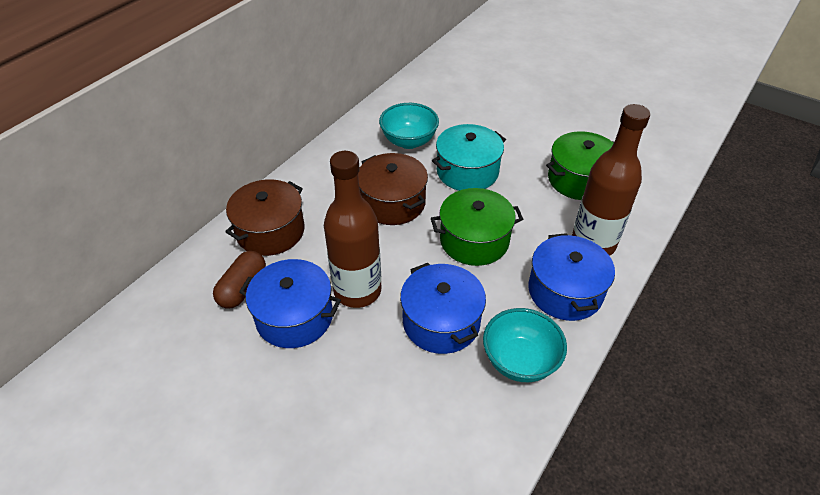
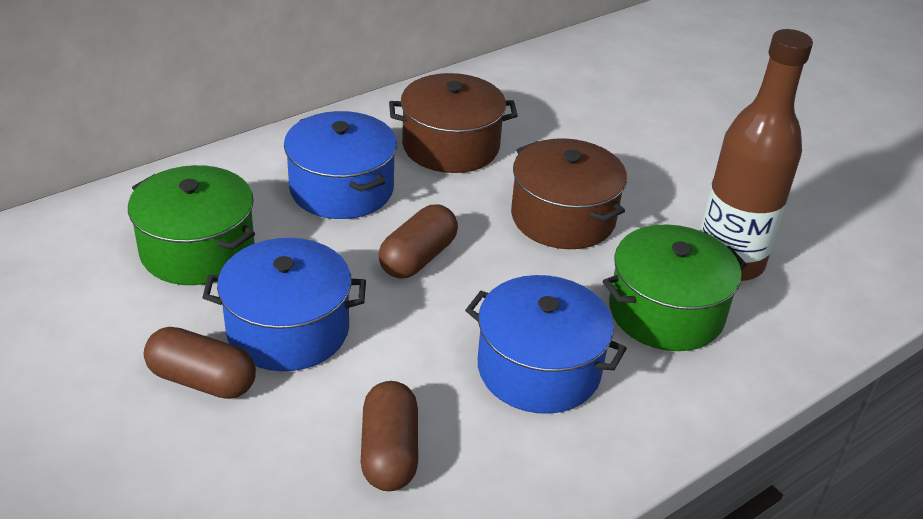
brown bottle: [324,151,381,308] [572,104,650,256] = 2 -> [700,29,813,281] = 1
brown capsule: [213,251,266,309] = 1 -> [144,327,256,399] [361,381,418,491] [378,204,458,278] = 3
turquoise bowl: [379,103,439,149] [483,308,567,382] = 2 -> none = 0
turquoise pot: [432,124,506,191] = 1 -> none = 0

